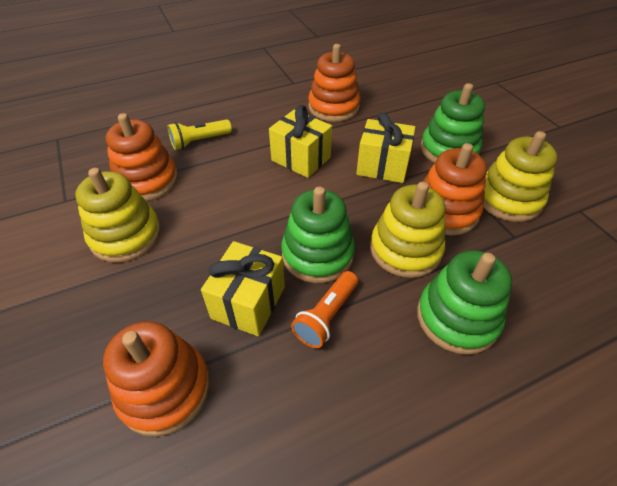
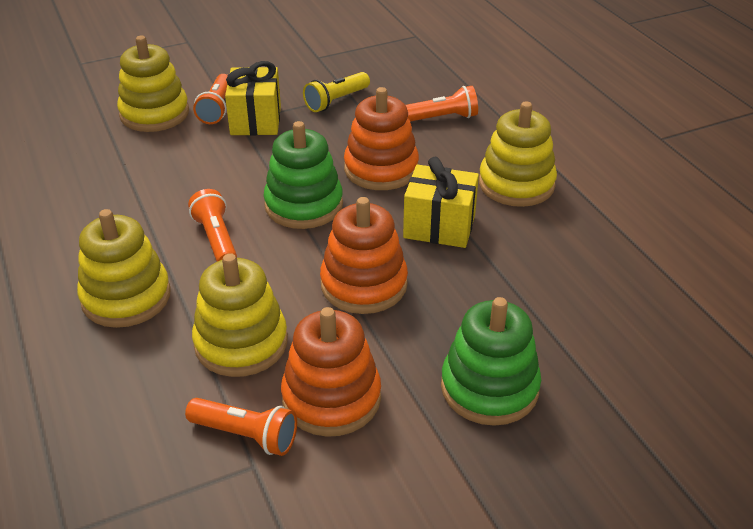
green stacking toy: [281,187,355,283] [417,251,512,355] [421,83,485,163] = 3 -> [263,121,343,229] [441,297,541,426] = 2
orange flashlight: [291,271,358,348] = 1 -> [185,398,297,456] [188,189,237,262] [193,74,228,124] [406,86,478,122] = 4
orange stacking toy: [103,321,210,437] [106,113,178,201] [308,44,360,122] [422,143,487,235] = 4 -> [281,307,381,437] [320,197,408,314] [344,87,419,190] = 3
yellow gift: [201,241,285,336] [269,105,332,178] [356,112,416,183] = 3 -> [225,61,281,135] [403,157,479,248] = 2
yellow stacking toy: [75,168,161,263] [370,182,446,278] [483,131,558,222] = 3 -> [77,209,171,328] [117,36,189,132] [192,253,288,377] [479,101,557,207] = 4

